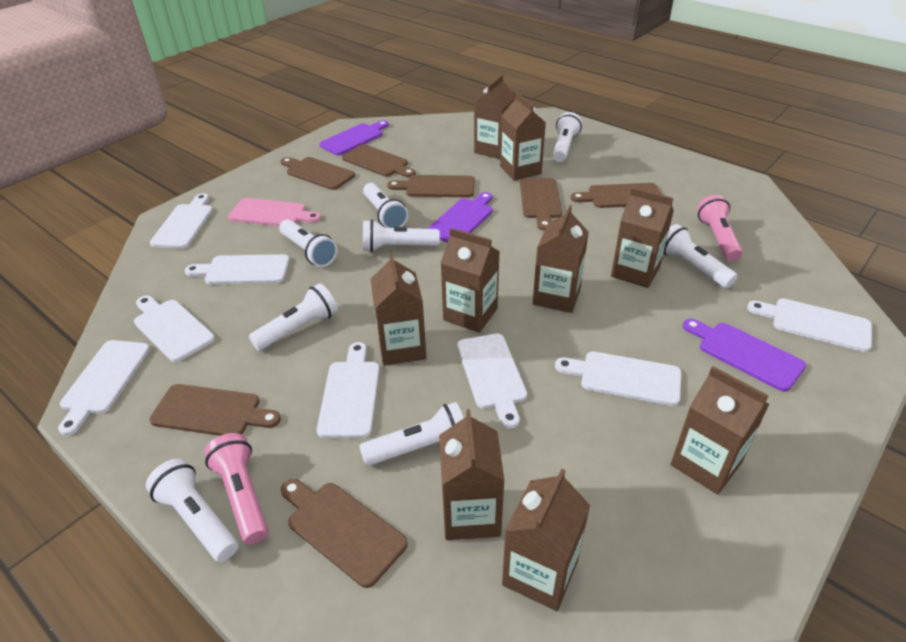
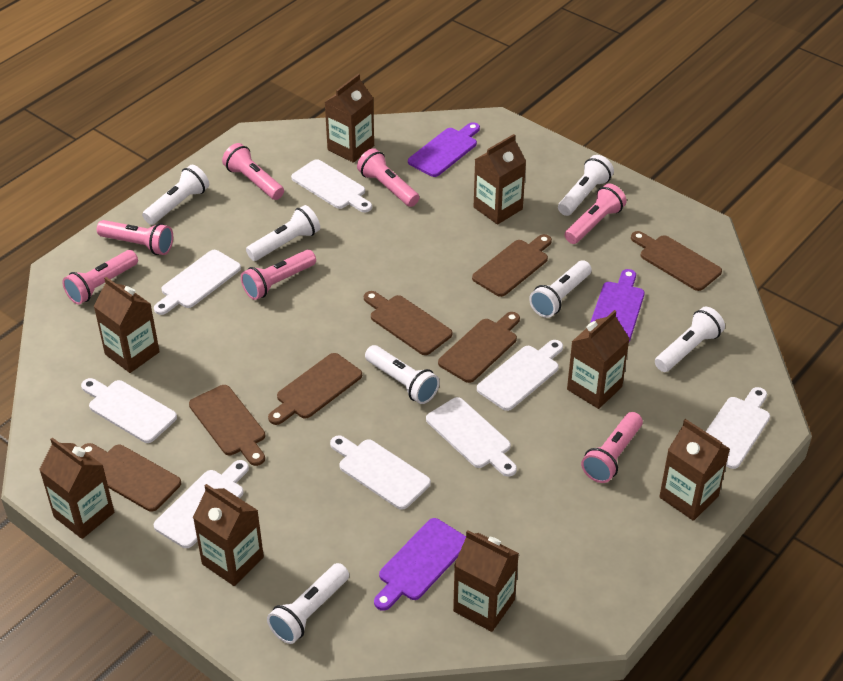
brown carton: [371,253,426,366] [439,409,505,540] [441,228,500,333] [474,74,516,159] [500,92,546,181] [502,469,590,611] [533,205,589,313] [611,187,674,288] [671,366,769,495] = 9 -> [39,437,114,539] [94,277,160,373] [193,484,264,586] [325,74,374,163] [453,530,519,632] [474,134,526,225] [567,310,630,409] [659,419,730,521] = 8
pink cutting board: [228,198,321,226] = 1 -> none = 0
pink flashlight: [204,433,268,545] [697,195,743,262] = 2 -> [62,250,138,305] [97,220,173,255] [222,143,284,200] [241,250,316,300] [357,148,420,207] [565,184,626,244] [581,412,643,483] = 7
white flashlight: [146,458,238,562] [249,283,338,351] [279,219,338,267] [359,402,463,466] [363,183,408,228] [363,220,440,252] [553,112,582,162] [664,224,737,288] = 8 -> [142,165,209,225] [246,205,320,261] [267,563,349,644] [365,345,440,404] [529,260,592,318] [558,155,614,216] [655,307,725,372] = 7

